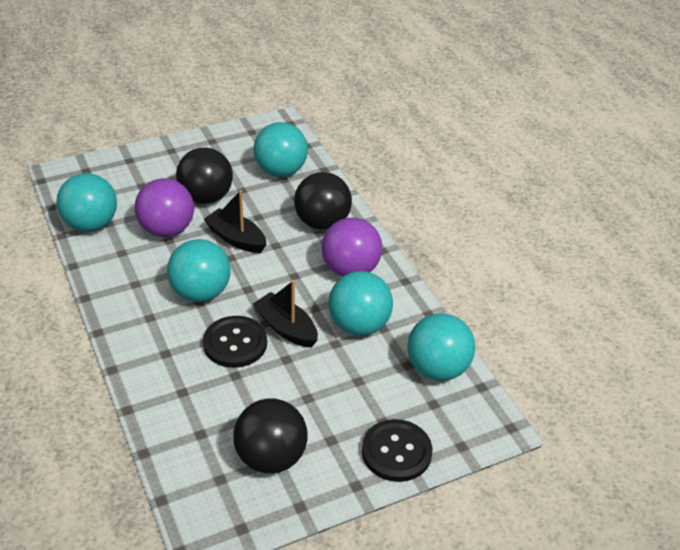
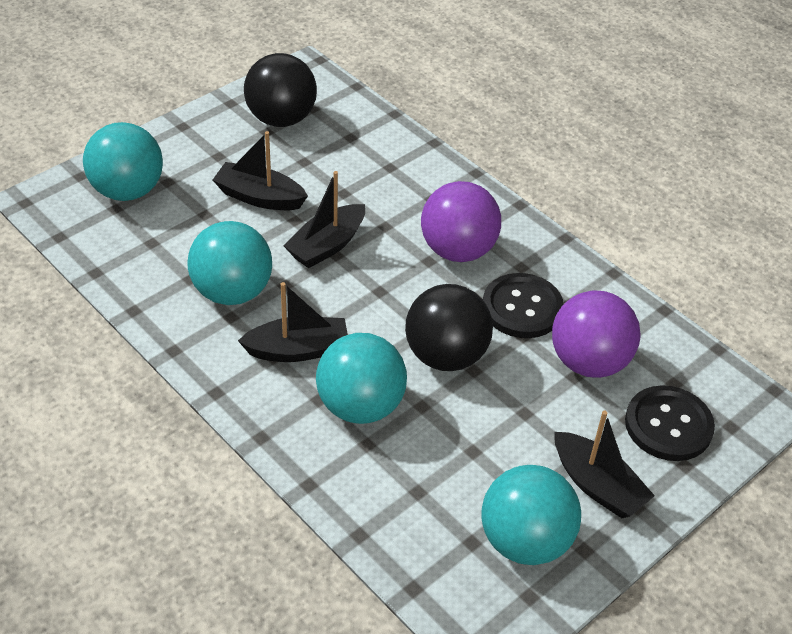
black ball: [176,147,233,204] [233,398,308,473] [294,172,352,230] = 3 -> [244,53,317,127] [405,284,493,371] = 2
black boat: [204,190,267,253] [253,280,318,348] = 2 -> [213,131,308,210] [238,282,348,362] [283,171,365,268] [554,411,655,518] = 4
turquoise ball: [57,173,117,232] [167,239,231,302] [254,122,308,177] [328,271,393,336] [407,313,475,381] = 5 -> [83,122,163,201] [187,221,272,305] [316,333,407,424] [481,465,581,565] = 4

